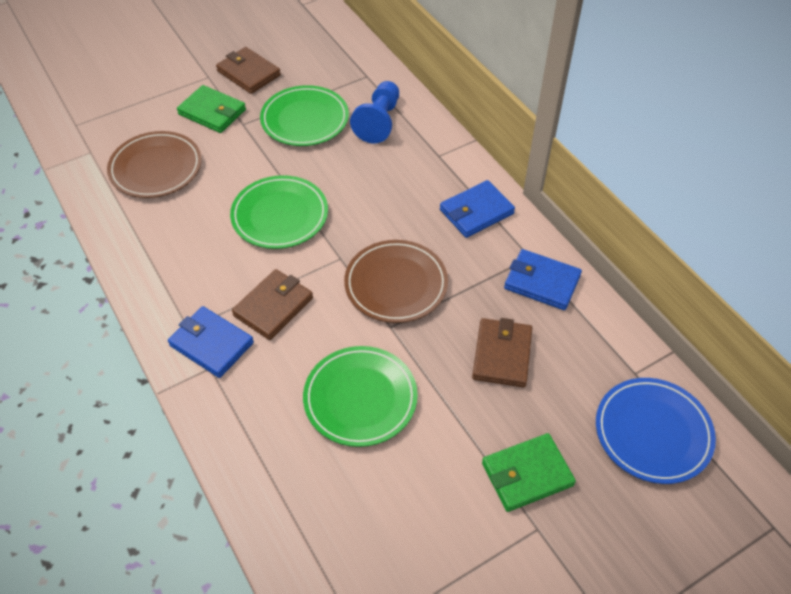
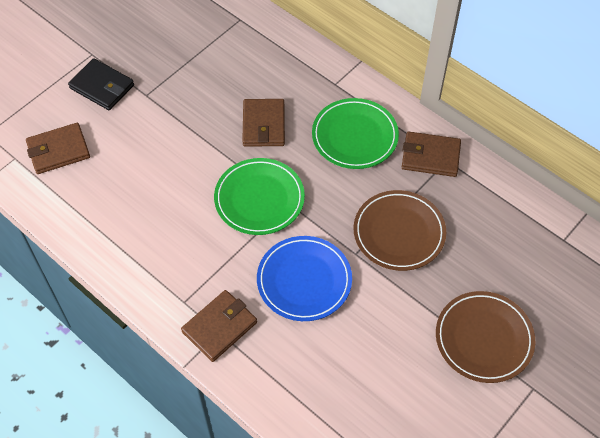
black wallet: none = 0 -> [68,58,134,110] = 1
blue pawn: [350,81,399,143] = 1 -> none = 0
blue wallet: [168,306,254,378] [440,180,515,238] [504,249,582,310] = 3 -> none = 0
brown wallet: [216,47,281,94] [232,269,313,340] [472,318,532,387] = 3 -> [26,123,90,174] [181,290,257,362] [242,99,285,147] [402,132,461,177] = 4
green plate: [230,175,328,249] [260,85,349,146] [303,346,418,447] = 3 -> [214,158,305,235] [312,98,399,169] = 2
green wallet: [177,85,246,133] [482,433,576,512] = 2 -> none = 0

